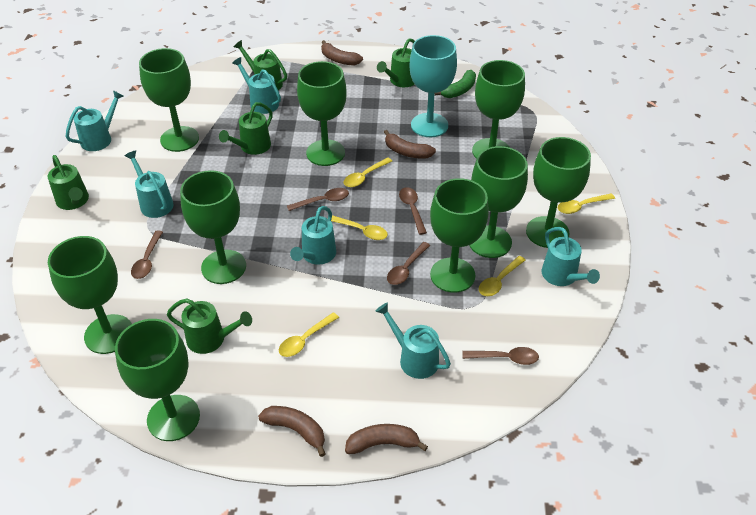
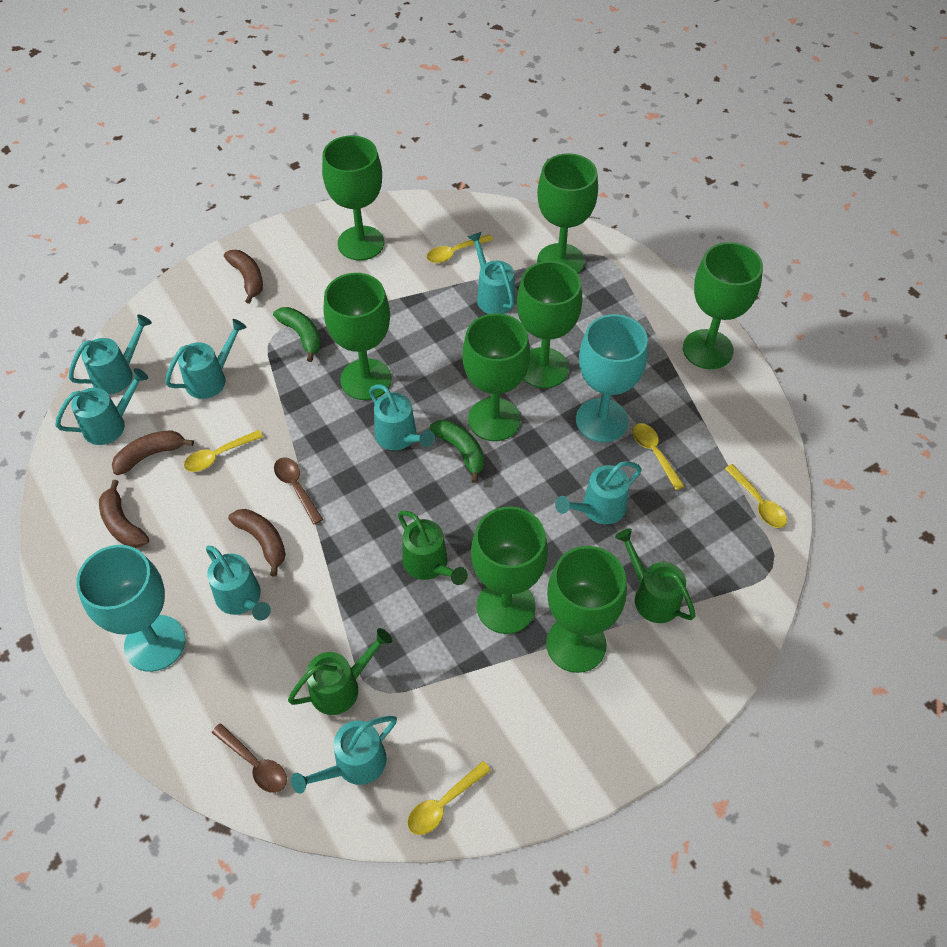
brown spoon: [131,230,163,279] [287,188,349,211] [387,242,430,285] [399,187,427,235] [462,347,539,365] = 5 -> [211,723,287,793] [274,457,323,525] = 2
green banana: [434,70,476,98] = 1 -> [273,307,321,362] [430,420,484,483] = 2
green goblet: [48,236,132,354] [115,319,200,441] [139,48,199,152] [180,170,246,284] [297,61,347,166] [430,178,489,293] [469,146,528,258] [472,60,525,159] [526,137,591,248] = 9 -> [322,135,384,261] [324,273,392,400] [462,313,530,441] [471,506,548,634] [517,261,583,388] [537,153,598,274] [546,546,627,673] [683,242,763,369] = 8
green watering can: [48,155,89,210] [167,298,252,354] [219,102,273,155] [233,40,287,90] [377,38,415,87] = 5 -> [288,628,392,715] [398,511,468,585] [615,528,696,623] = 3
turquoise goblet: [410,35,457,137] = 1 -> [76,545,185,672] [576,314,648,442] = 2
turquoise watering can: [66,90,124,151] [125,150,174,218] [232,57,281,114] [290,206,336,265] [375,302,451,379] [542,227,600,286] = 6 -> [55,368,148,445] [69,314,152,394] [165,319,247,399] [206,546,271,621] [291,716,397,794] [369,384,435,450] [468,232,515,314] [555,461,642,524] = 8

